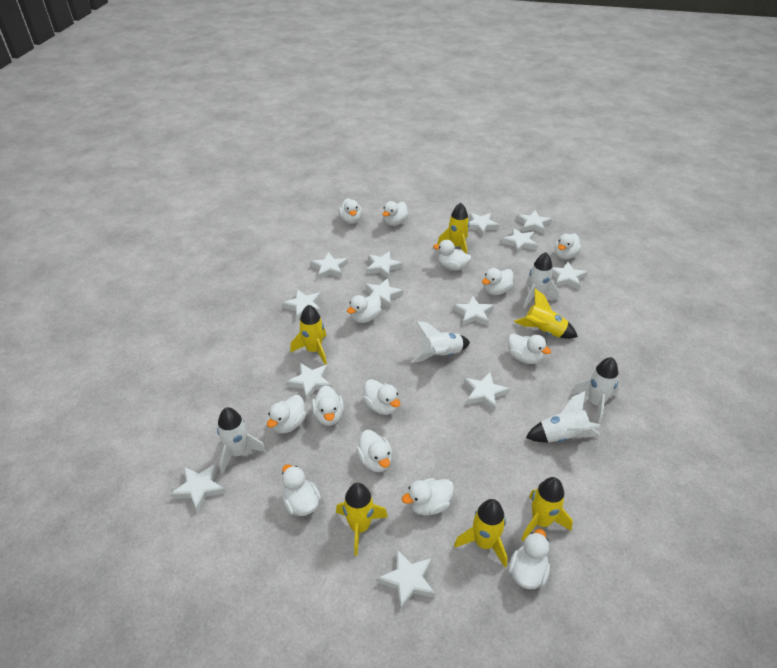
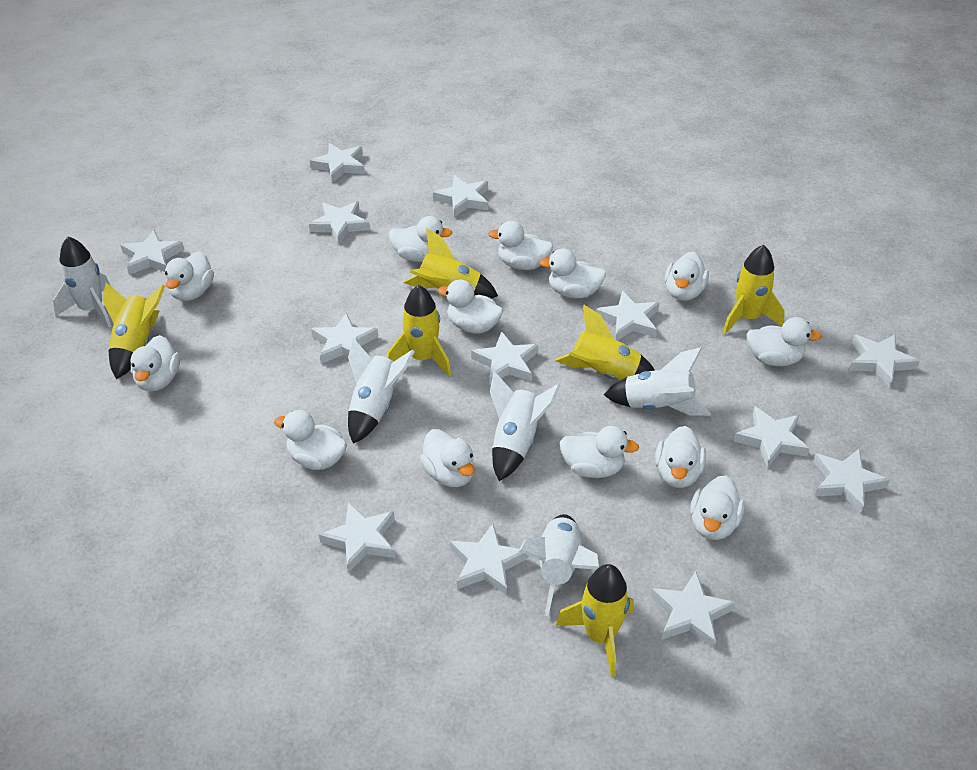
white duck: [267,395,306,434] [282,464,321,516] [312,385,344,426] [338,198,362,224] [347,294,381,323] [356,430,392,472] [363,379,400,415] [383,201,409,226] [402,478,454,515] [433,240,471,270] [482,268,514,295] [508,334,551,364] [508,529,550,589] [555,234,582,259] = 14 -> [130,335,180,392] [165,251,214,301] [274,410,347,470] [389,216,452,262] [420,429,475,487] [438,279,503,333] [488,221,553,270] [539,249,606,298] [560,426,639,478] [655,426,706,488] [665,252,709,301] [690,476,745,540] [746,317,821,366] = 13

